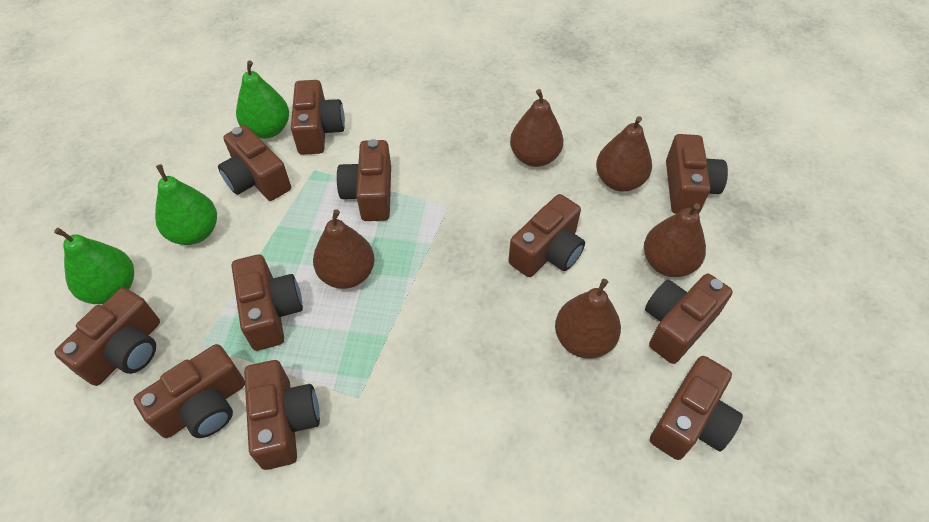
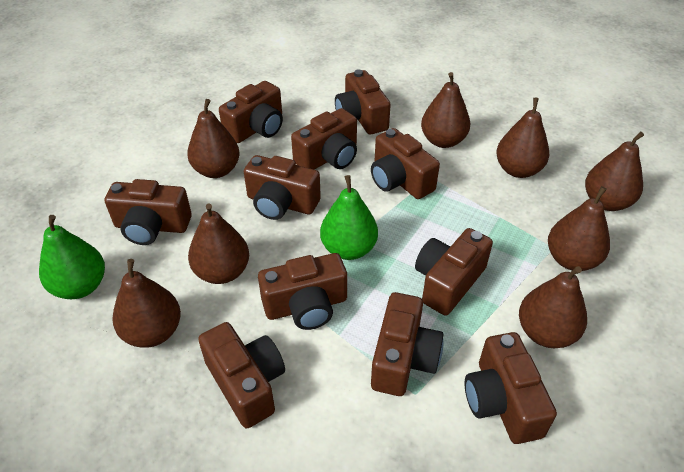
brown pear: [313,209,375,289] [510,89,563,167] [555,279,621,359] [596,116,652,191] [644,203,706,277] = 5 -> [113,259,181,348] [187,99,240,178] [188,204,249,284] [421,72,470,148] [496,98,549,178] [519,266,587,348] [548,186,610,271] [585,132,644,211] = 8
green pear: [54,228,134,304] [155,164,217,245] [236,61,289,139] = 3 -> [39,215,105,299] [320,175,378,260] = 2

